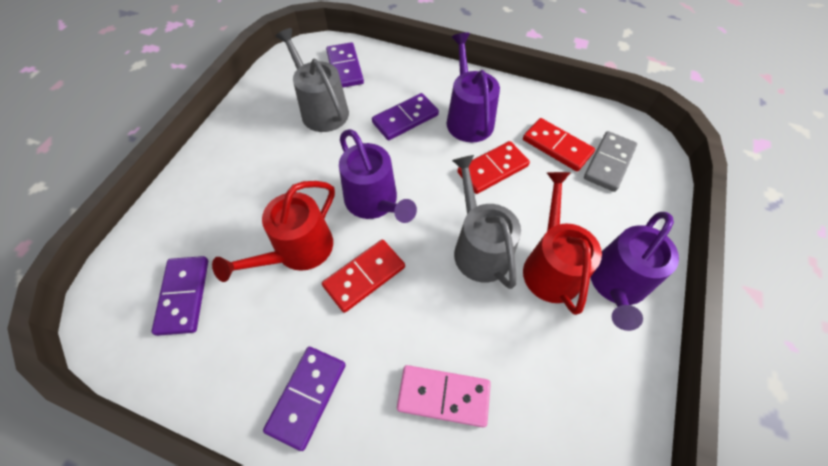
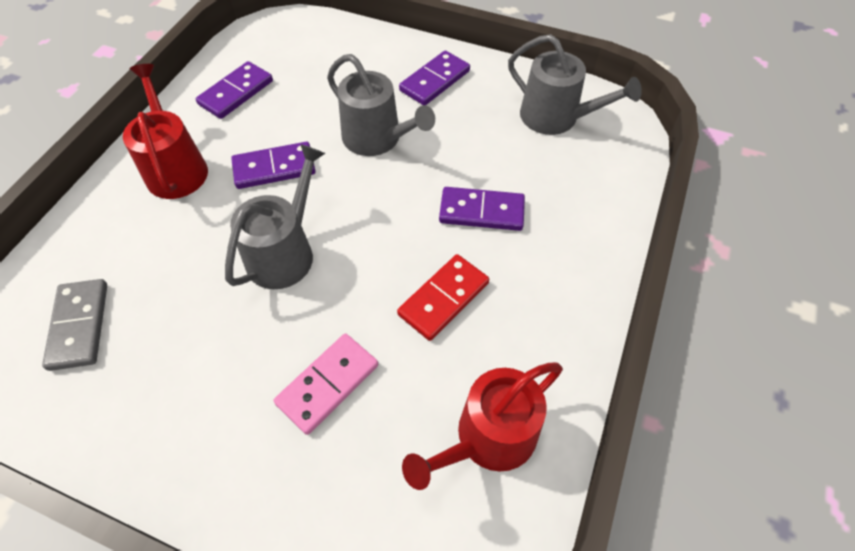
grey watering can: [275,28,349,132] [452,155,521,289] = 2 -> [225,144,325,289] [327,54,435,156] [508,34,642,135] = 3
purple watering can: [339,129,417,223] [447,32,500,143] [590,212,679,331] = 3 -> none = 0
red domino: [322,239,405,313] [457,141,530,194] [523,118,595,172] = 3 -> [397,254,489,341] = 1

